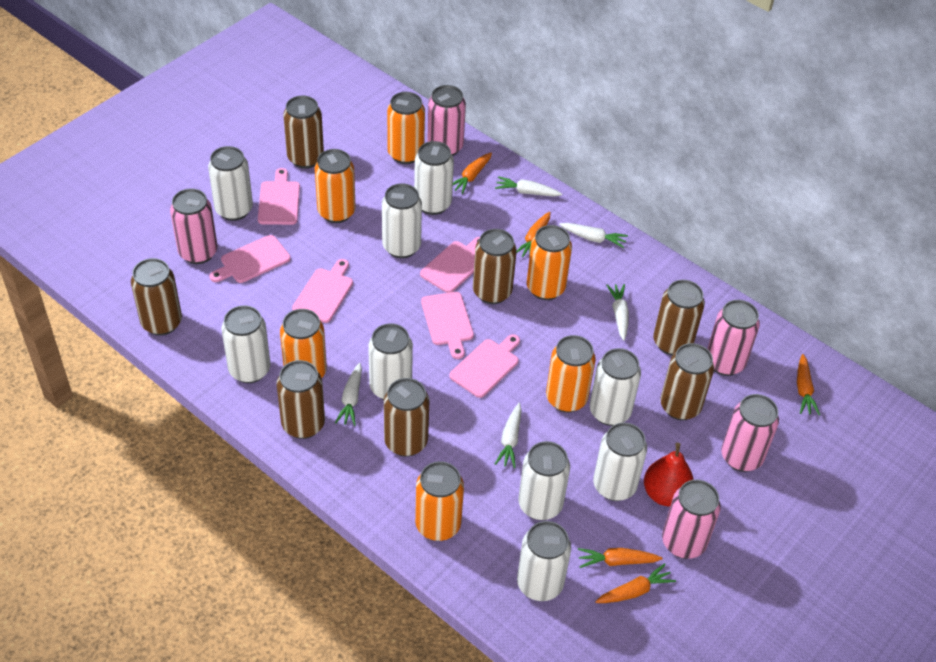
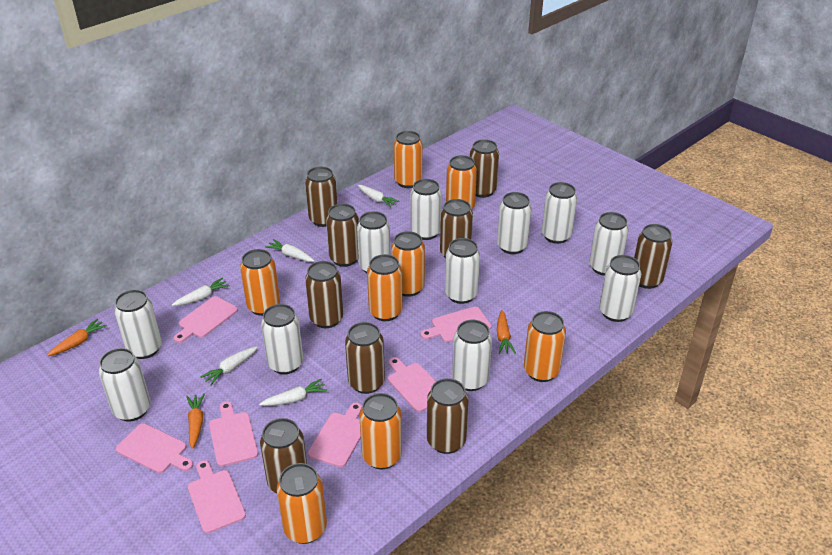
brown can: [131,258,182,336] [277,360,325,439] [283,95,324,169] [384,378,429,457] [473,229,517,304] [653,280,705,356] [660,343,714,420] = 7 -> [260,418,307,493] [305,167,337,227] [305,261,343,328] [326,203,359,267] [345,322,385,394] [427,378,469,454] [440,199,473,258] [470,139,499,198] [634,224,673,289] = 9
orange can: [280,309,327,378] [315,149,356,223] [387,92,425,164] [415,461,464,541] [527,225,572,300] [546,335,596,413] = 6 -> [240,249,280,316] [277,463,327,544] [359,393,402,470] [367,254,403,321] [391,231,425,297] [394,131,422,188] [446,155,477,209] [524,311,566,382] = 8
orange carrot: [453,153,492,194] [517,212,551,257] [578,548,663,568] [595,563,676,603] [797,354,820,415] = 5 -> [47,319,107,356] [186,394,205,449] [496,310,516,354] = 3
pink can: [170,188,218,264] [427,85,466,156] [662,480,721,559] [707,300,760,376] [721,394,779,472] = 5 -> none = 0
pink cutting board: [209,235,291,283] [258,168,300,225] [292,259,353,323] [420,237,480,293] [421,292,474,359] [449,334,520,398] = 6 -> [116,423,193,473] [174,296,238,343] [188,460,246,533] [209,401,258,467] [308,402,362,467] [388,357,436,412] [421,307,492,342] = 7
red pear: [644,443,694,506] = 1 -> none = 0
white can: [208,146,253,221] [221,305,271,383] [368,323,413,400] [382,183,422,258] [414,141,454,215] [517,521,571,601] [518,441,570,520] [590,348,641,426] [593,422,647,501] = 9 -> [99,348,151,422] [114,290,162,359] [261,304,303,374] [357,211,390,273] [411,179,442,240] [445,238,480,304] [452,320,492,391] [497,192,532,254] [542,182,577,244] [589,212,629,276] [599,255,642,322] = 11

